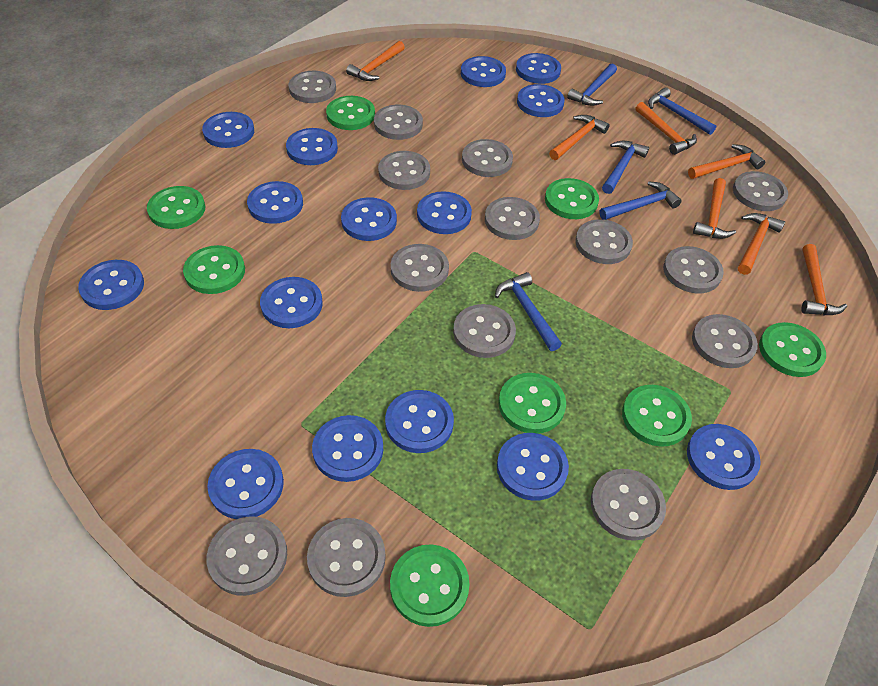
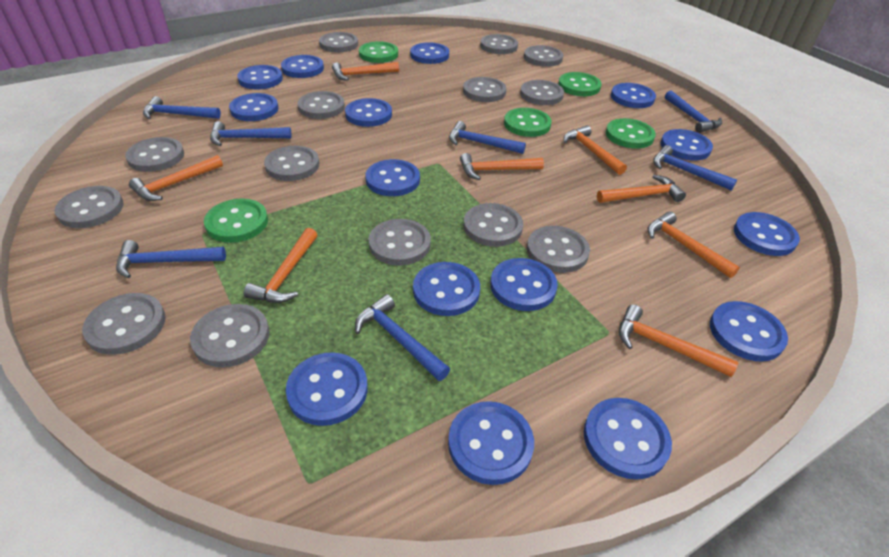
blue hammer: [495,272,562,351] [567,64,617,106] [599,181,682,220] [602,141,649,194] [648,87,716,135] = 5 -> [116,240,226,278] [143,96,221,119] [210,121,292,146] [355,294,450,381] [449,121,526,154] [653,145,737,190] [665,90,722,133] = 7
green button: [147,186,205,229] [183,245,245,294] [326,96,375,130] [390,544,470,627] [498,373,566,434] [545,178,599,219] [622,385,692,447] [759,322,826,377] = 8 -> [204,198,268,243] [359,41,398,63] [504,108,552,137] [558,72,602,96] [606,118,656,149] = 5
orange hammer: [346,41,405,81] [549,115,610,160] [635,102,697,155] [688,144,765,179] [693,178,736,239] [738,213,785,275] [801,244,847,315] = 7 -> [129,155,223,201] [244,228,318,303] [332,62,399,81] [460,153,544,180] [564,125,627,175] [597,175,686,203] [619,305,738,377] [648,211,740,278] = 8

